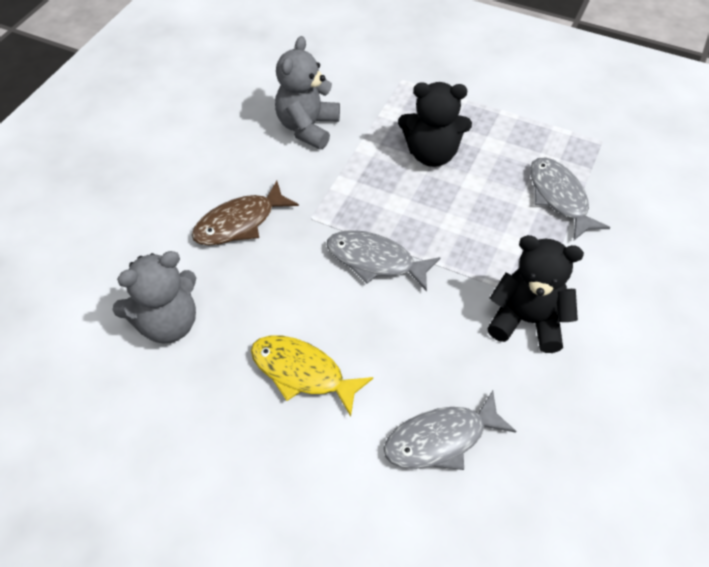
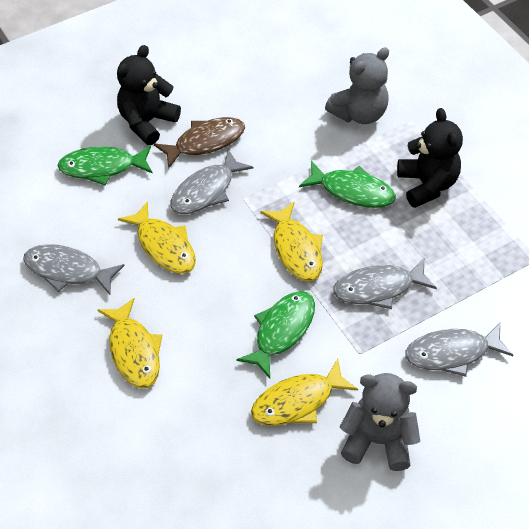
green fish: none = 0 -> [57,146,153,185] [236,291,315,378] [299,161,396,208] = 3
grey fish: [326,230,441,292] [384,391,517,470] [530,157,610,240] = 3 -> [23,244,125,295] [171,149,254,214] [333,259,437,309] [405,323,513,377] = 4
yellow fish: [251,335,373,417] = 1 -> [97,298,162,389] [118,201,196,274] [251,358,358,426] [260,202,323,281] = 4

